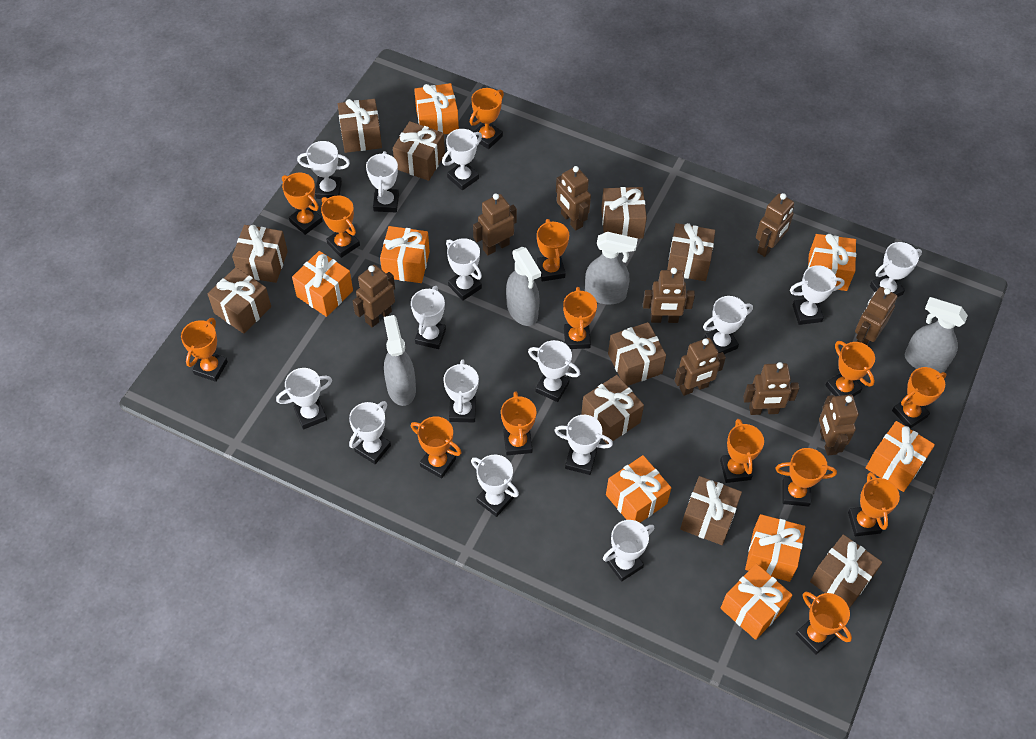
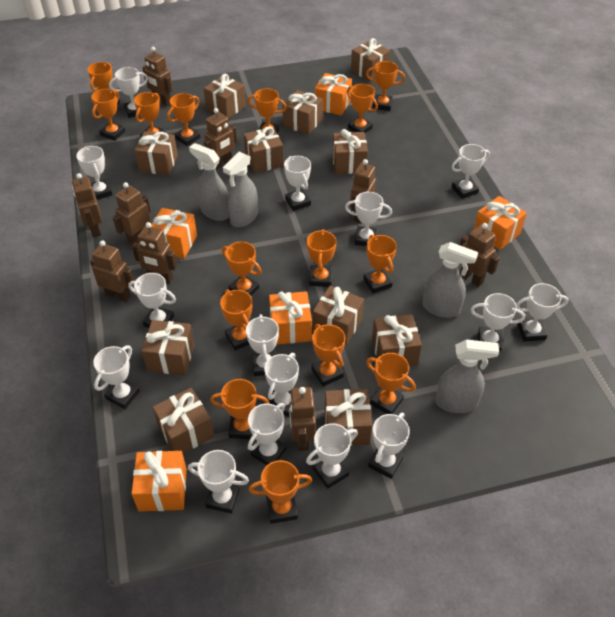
brown gift: [208,267,271,334] [232,225,288,283] [338,99,382,153] [393,121,445,181] [581,375,644,444] [601,187,647,239] [608,322,666,386] [667,223,715,281] [680,476,742,545] [810,534,882,608] = 10 -> [134,131,178,175] [141,320,194,375] [152,388,214,453] [204,74,246,119] [244,126,284,173] [282,90,323,135] [312,286,364,345] [325,389,372,446] [333,129,368,174] [351,38,391,82] [372,314,422,366] = 11
orange gift: [292,251,353,317] [380,226,430,283] [414,83,459,134] [606,455,671,523] [720,564,792,640] [745,514,805,582] [808,234,856,291] [866,421,935,492] = 8 -> [131,451,187,511] [151,208,197,259] [269,291,312,345] [315,73,352,115] [474,196,527,250] = 5
orange trophy: [181,318,228,382] [282,173,323,235] [321,195,360,258] [411,416,462,479] [470,88,504,149] [501,391,536,455] [537,219,569,282] [563,287,597,349] [720,419,764,483] [775,448,837,507] [796,592,852,655] [825,341,875,397] [848,472,900,536] [892,367,947,428] = 14 -> [87,62,120,106] [91,89,125,141] [134,92,166,137] [167,93,200,146] [210,379,269,439] [220,289,253,351] [222,242,262,296] [247,88,287,133] [249,460,312,524] [307,229,337,287] [312,324,346,386] [347,84,378,133] [363,235,397,293] [366,61,405,111] [366,353,416,414] = 15

